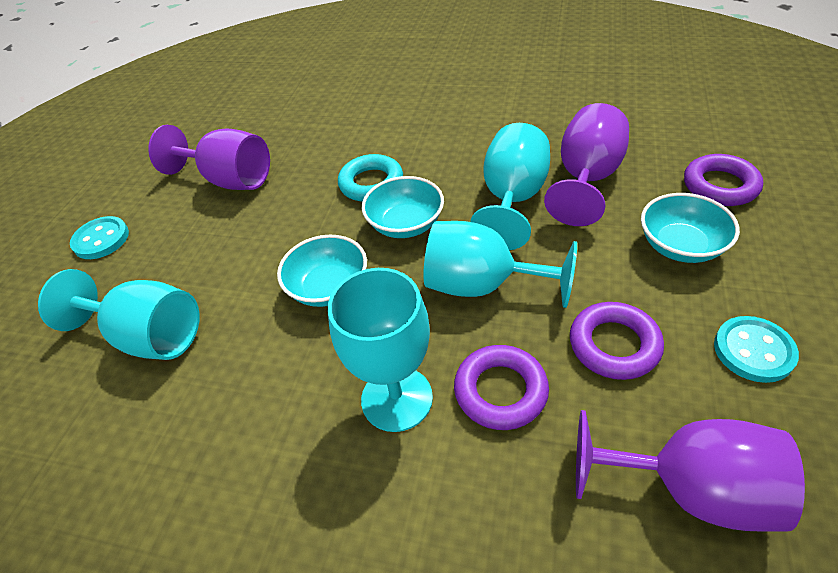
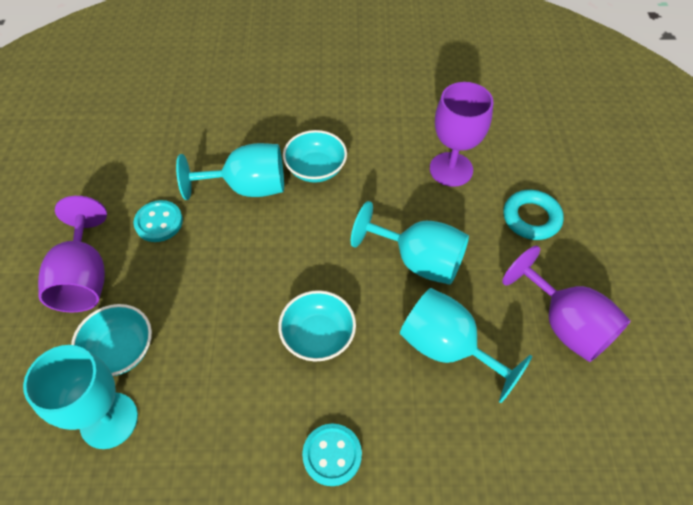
purple ring: [454,345,549,430] [570,302,664,380] [684,154,763,206] = 3 -> none = 0

